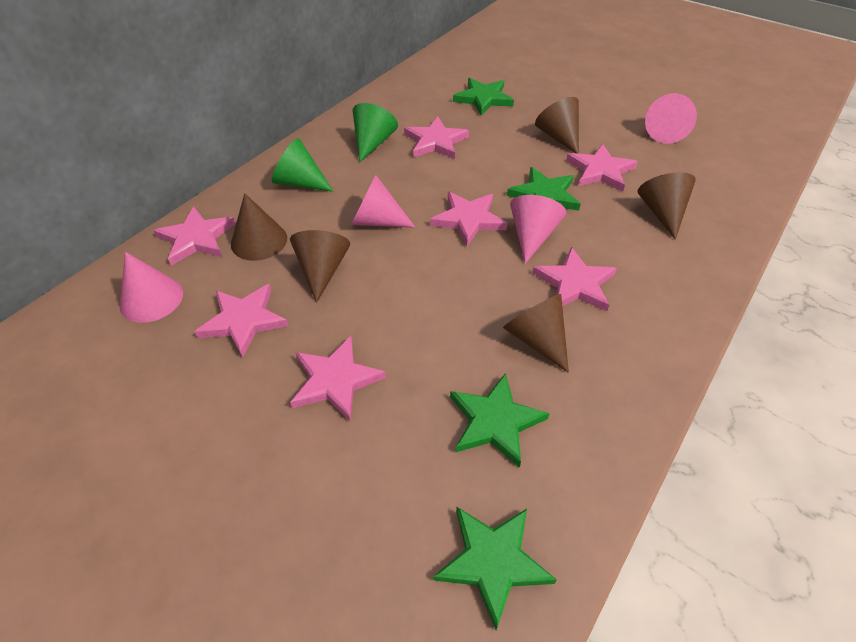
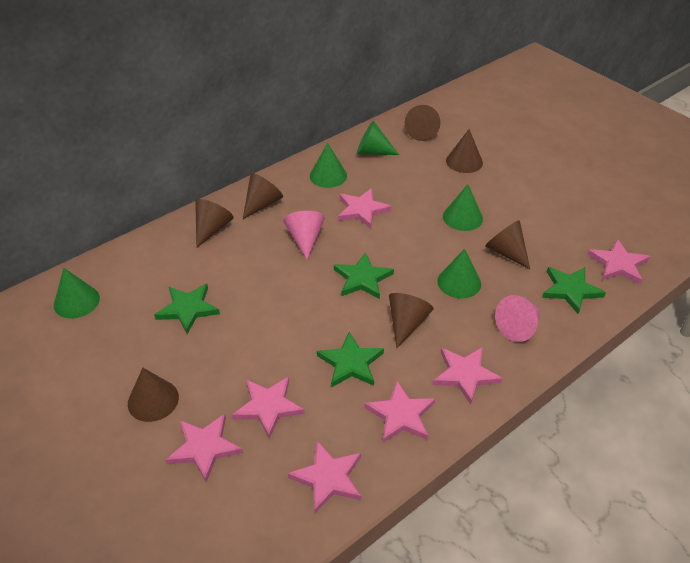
brown cone: [231,193,287,261] [290,230,350,303] [503,294,569,373] [535,97,579,154] [638,172,696,240] = 5 -> [128,368,179,422] [195,199,234,248] [243,173,283,219] [389,293,434,348] [405,105,441,141] [446,129,483,173] [485,220,530,269] = 7
green cone: [272,138,333,192] [353,103,398,163] = 2 -> [54,268,100,319] [310,143,347,188] [357,121,399,155] [437,249,481,299] [443,184,483,231] = 5
pink cone: [119,252,183,323] [351,175,415,228] [510,195,567,264] [645,93,697,144] = 4 -> [283,211,325,260] [495,295,540,342] = 2

